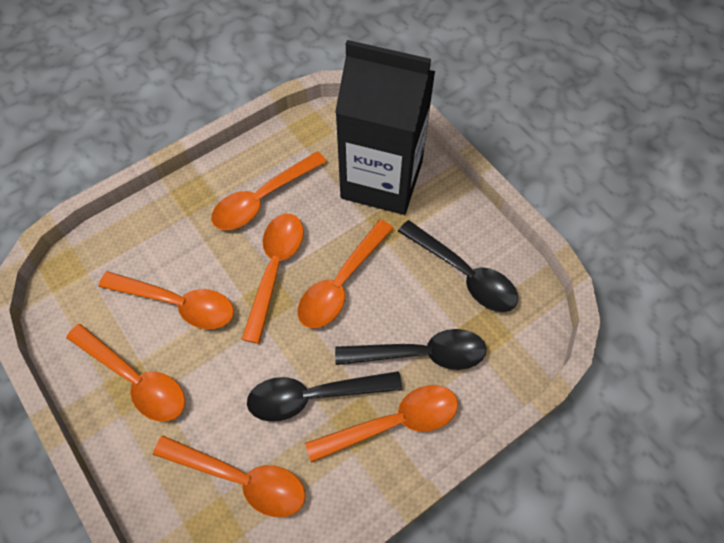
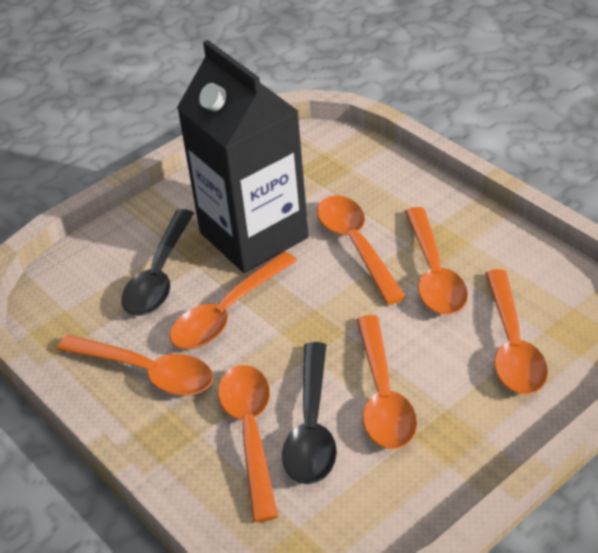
black spoon: [247,371,402,422] [335,329,487,370] [398,220,518,312] = 3 -> [121,209,194,316] [282,342,337,484] = 2

